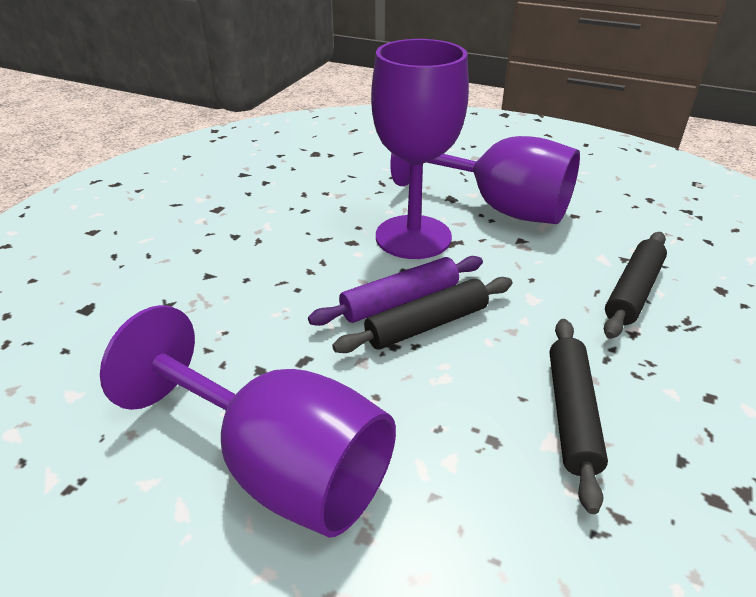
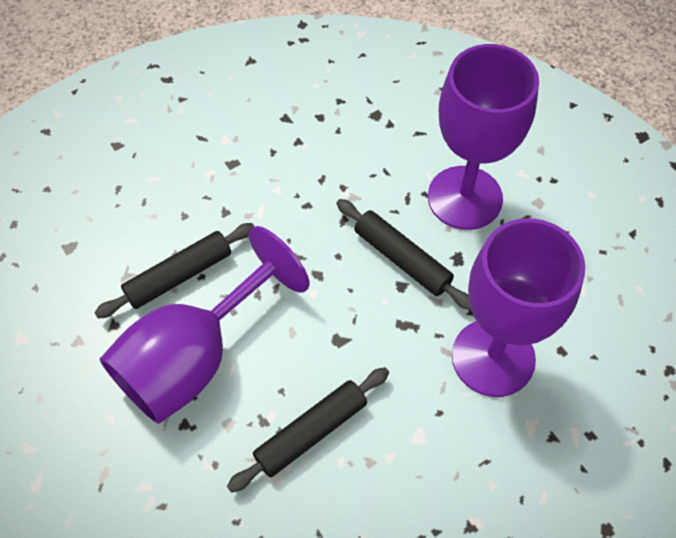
purple rolling pin: [308,256,483,326] = 1 -> none = 0

